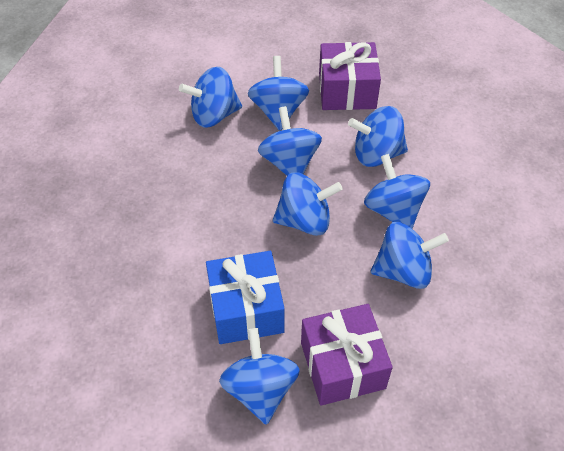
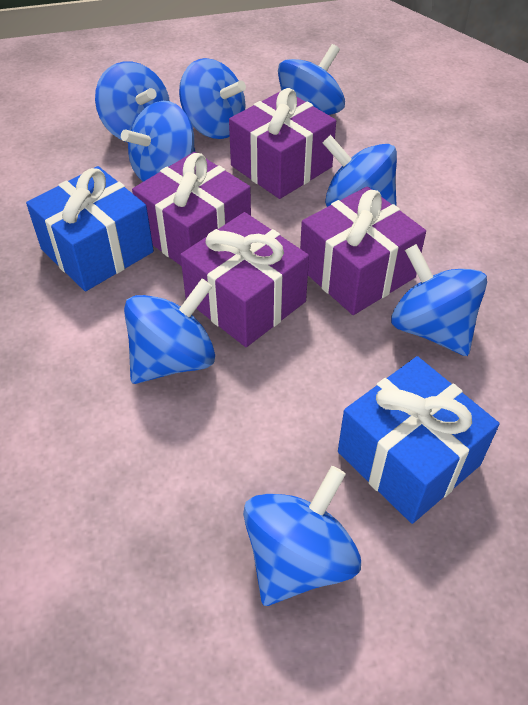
blue gift: [206,251,285,344] = 1 -> [26,166,154,291] [338,356,500,524] = 2
purple gift: [301,304,393,406] [319,42,381,110] = 2 -> [132,152,251,266] [180,212,309,347] [229,88,336,199] [300,186,426,315] = 4

